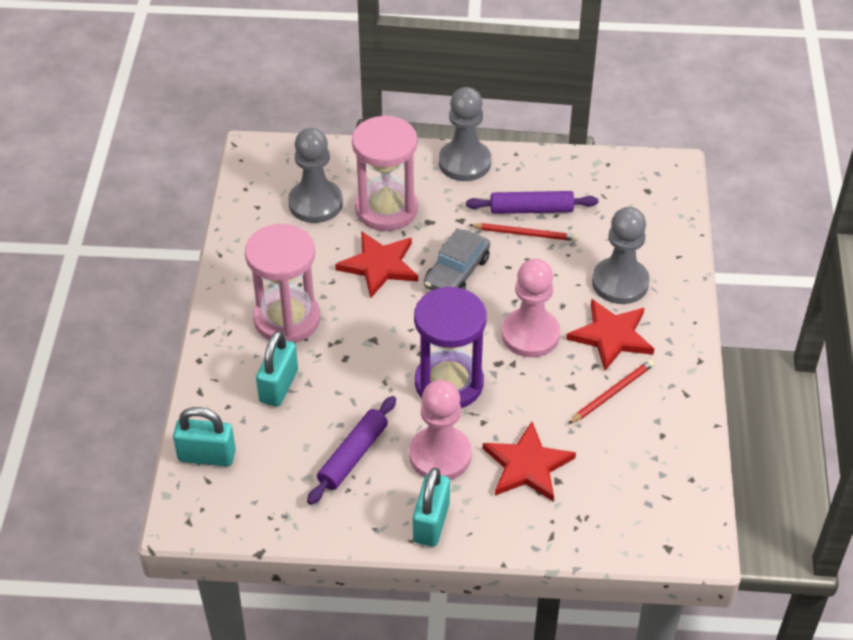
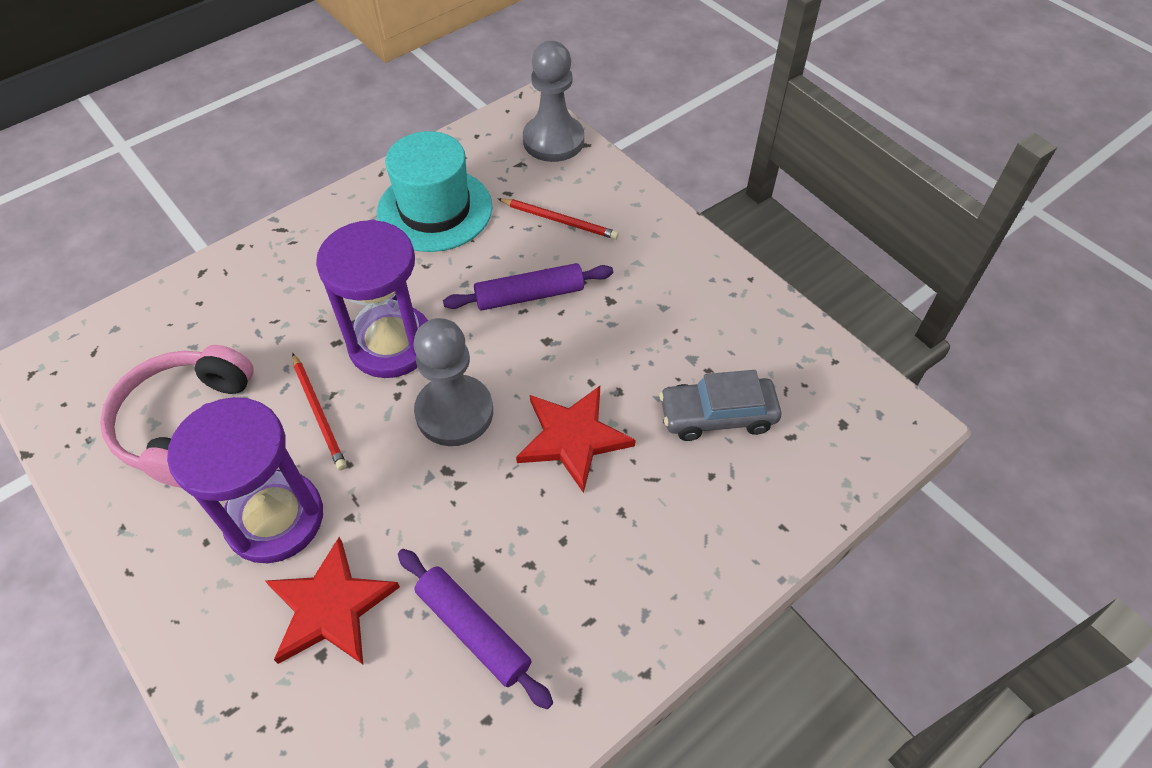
grey pawn: [288,128,343,223] [439,87,491,181] [592,207,650,304] = 3 -> [414,318,493,446] [523,41,584,162] = 2
pink headphones: none = 0 -> [100,345,254,488] = 1
pink hourglass: [245,224,320,343] [352,115,418,231] = 2 -> none = 0
pink pawn: [409,380,472,480] [502,259,560,357] = 2 -> none = 0
purple hourglass: [414,286,487,408] = 1 -> [167,397,323,563] [316,220,428,378] = 2
red star: [335,231,418,298] [483,422,576,502] [566,299,654,371] = 3 -> [265,537,400,664] [516,386,636,493] = 2
turquoise hat: none = 0 -> [377,131,492,252] = 1
turquoise padlock: [173,407,236,466] [256,331,298,407] [413,467,450,547] = 3 -> none = 0

